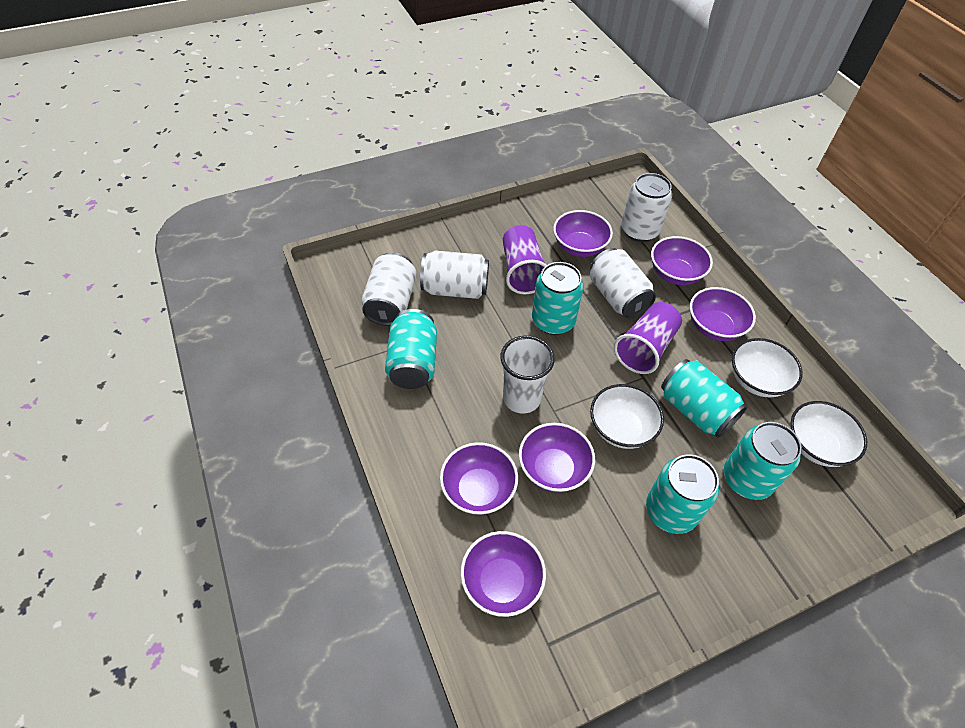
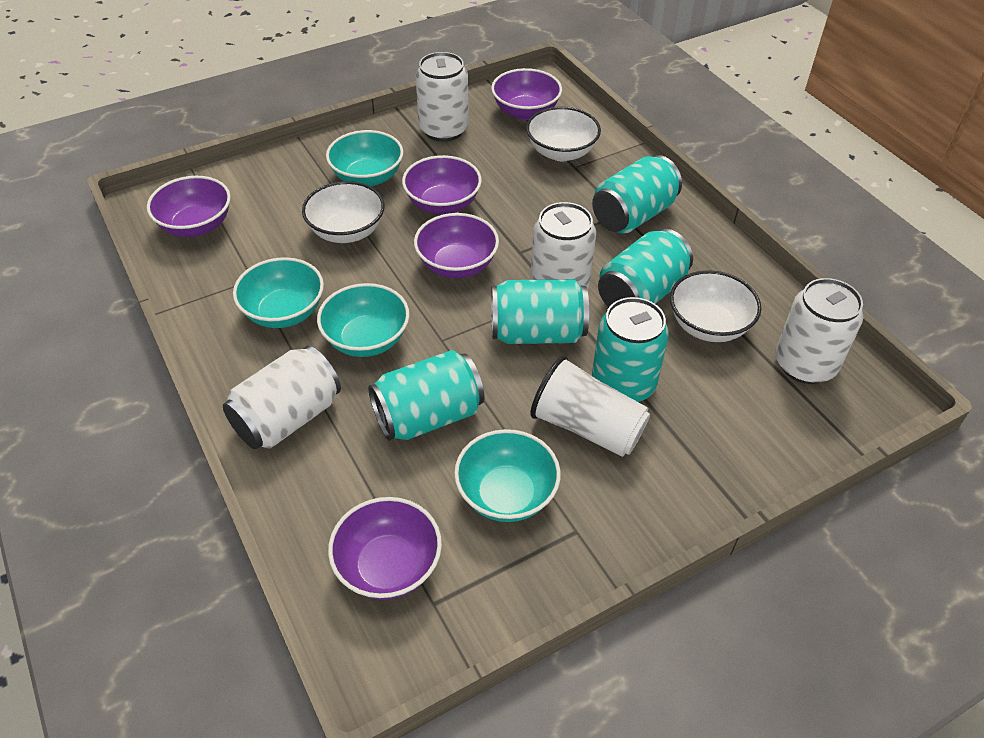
purple bowl: [440,442,518,515] [461,531,546,617] [519,423,595,492] [553,210,613,257] [651,236,713,285] [690,287,756,341] = 6 -> [147,176,231,237] [328,497,442,600] [402,155,482,215] [414,213,499,278] [491,68,562,120] = 5
purple cup: [503,225,547,294] [614,302,682,374] = 2 -> none = 0
turquoise bowl: none = 0 -> [233,257,324,328] [317,283,409,357] [326,130,403,186] [454,429,561,522] = 4

